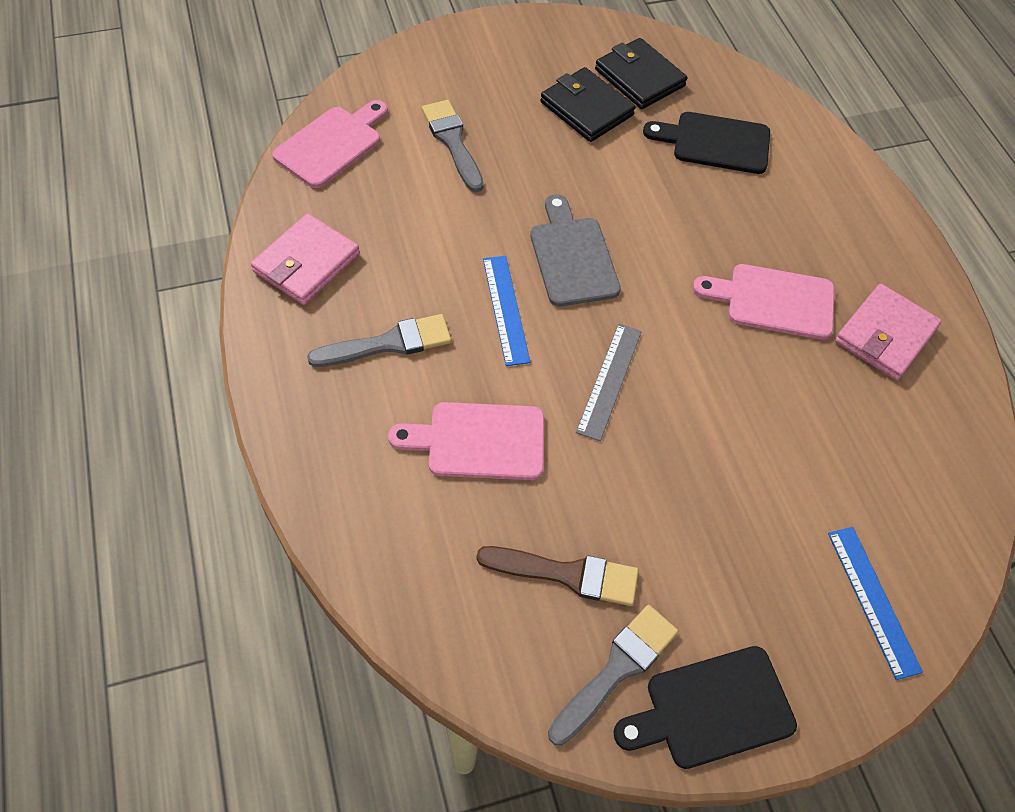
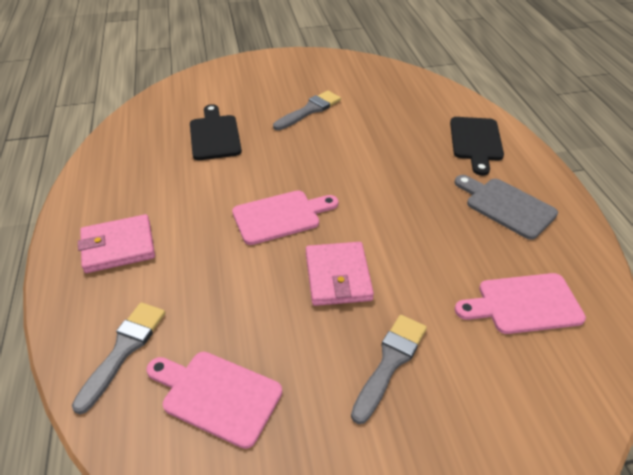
black wallet: [540,67,635,142] [595,38,687,109] = 2 -> none = 0
blue ruler: [483,256,531,366] [828,527,923,680] = 2 -> none = 0
brown brush: [476,546,639,606] = 1 -> none = 0
grey ruler: [576,324,642,441] = 1 -> none = 0

